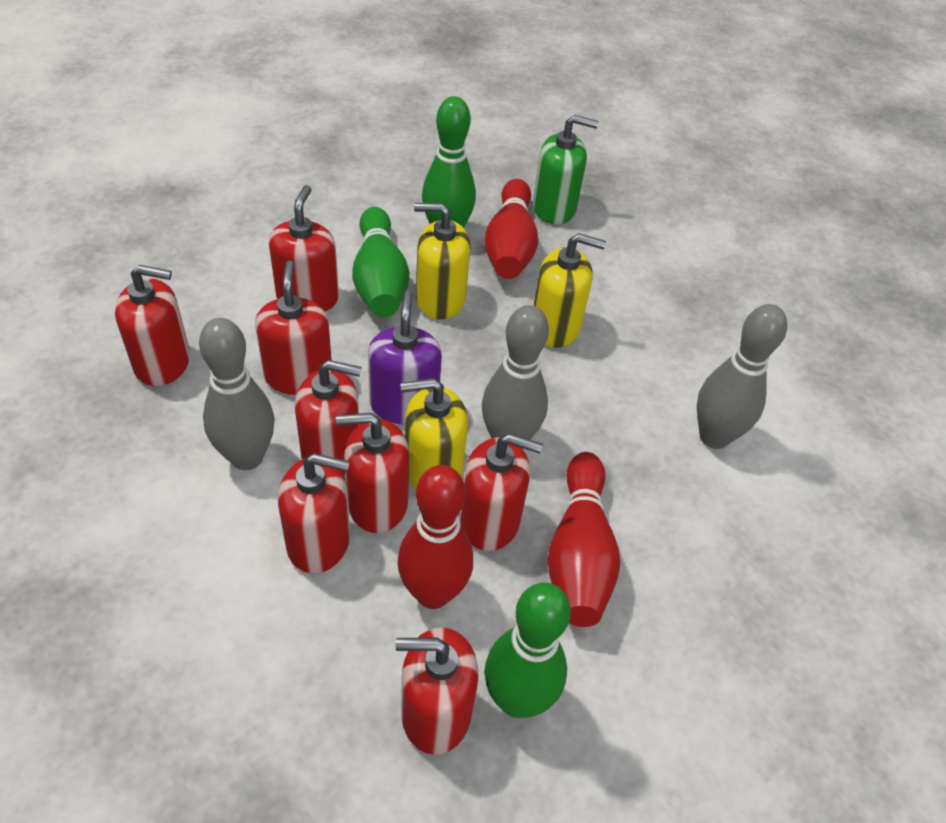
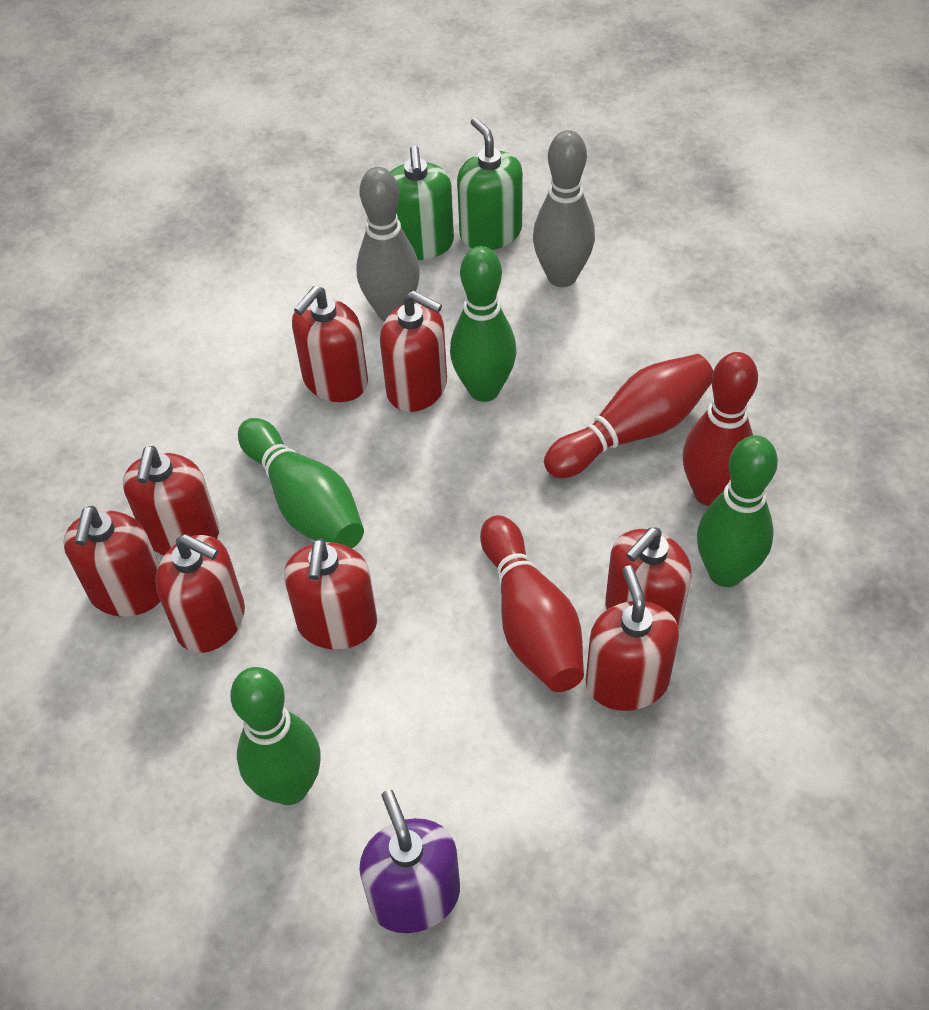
green bowling pin: [352,207,409,317] [422,96,476,228] [485,582,571,718] = 3 -> [230,667,321,805] [238,418,364,548] [450,246,517,402] [697,435,778,587] = 4
green soap dispenser: [533,115,598,224] = 1 -> [391,145,454,260] [457,117,523,250] = 2
grey bowling pin: [199,318,275,470] [482,305,549,440] [697,304,787,449] = 3 -> [356,167,420,321] [533,130,595,287] = 2
yellow soap dispenser: [400,378,468,489] [414,203,470,320] [533,233,606,348] = 3 -> none = 0

